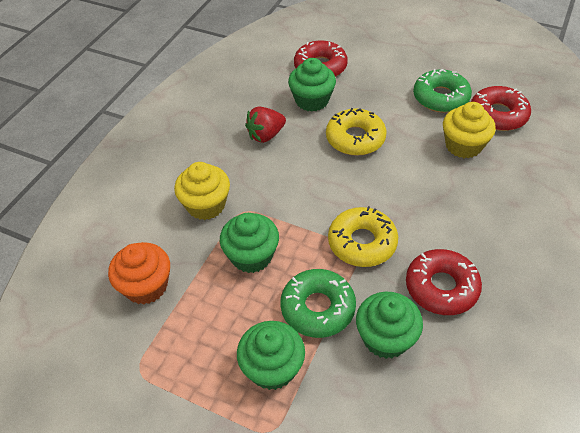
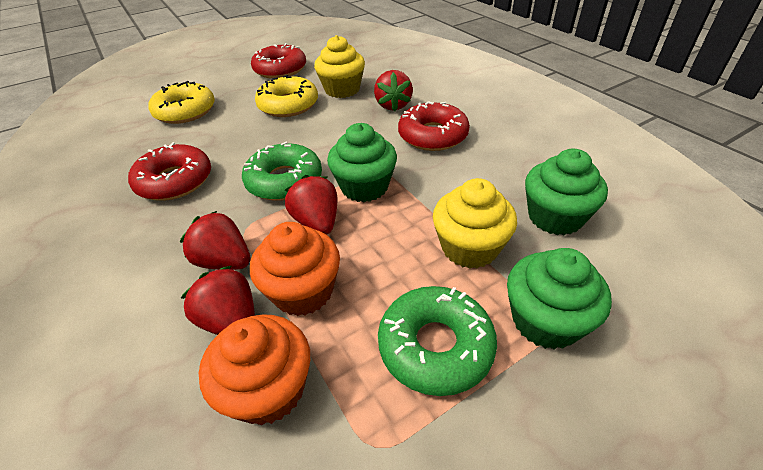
green cupcake: [220,213,279,273] [237,321,305,390] [288,58,336,112] [356,292,423,359] = 4 -> [327,123,397,202] [507,248,612,350] [525,149,608,235] = 3
orange cupcake: [108,242,170,305] = 1 -> [199,314,310,425] [250,222,340,316] = 2
red strawberry: [245,107,286,143] = 1 -> [180,211,251,270] [181,266,255,335] [285,175,337,235] [374,70,413,111] = 4

